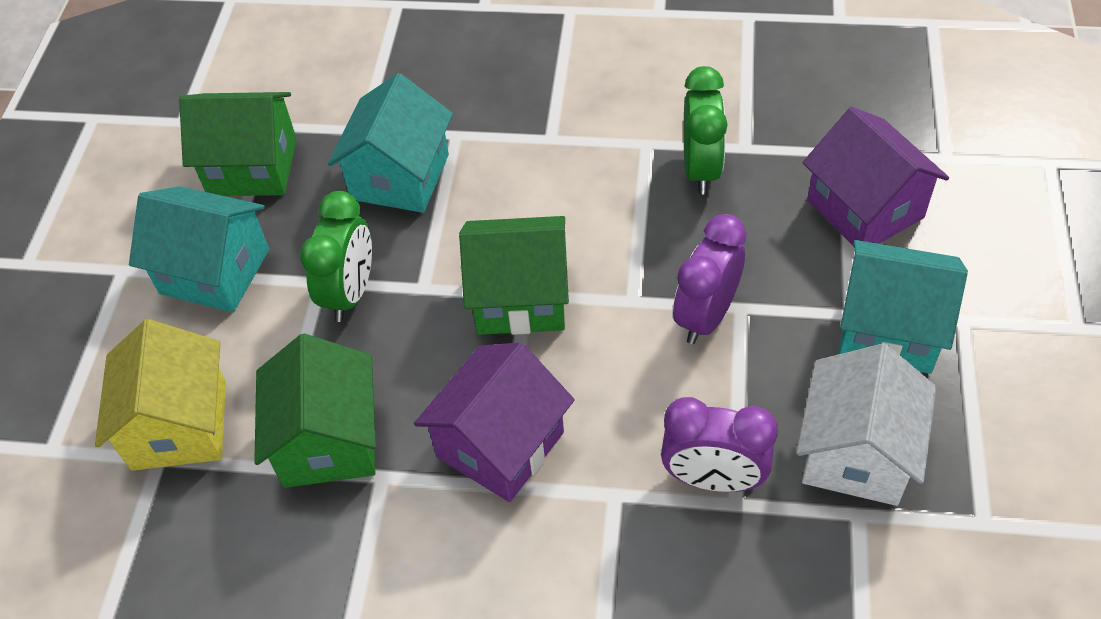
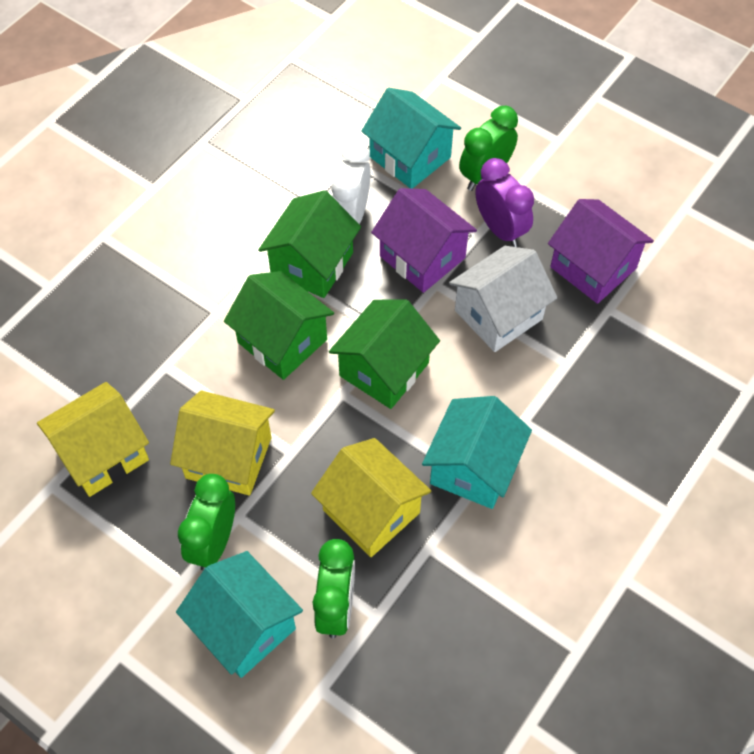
green clock: [300,191,372,322] [684,66,728,195] = 2 -> [178,474,235,571] [313,539,355,638] [459,106,518,191] = 3
purple clock: [661,397,778,492] [673,214,747,344] = 2 -> [475,158,534,247] = 1
white clock: none = 0 -> [331,142,371,224] = 1
yellow house: [95,319,226,471] = 1 -> [37,382,149,497] [170,390,275,495] [311,438,431,557] = 3

